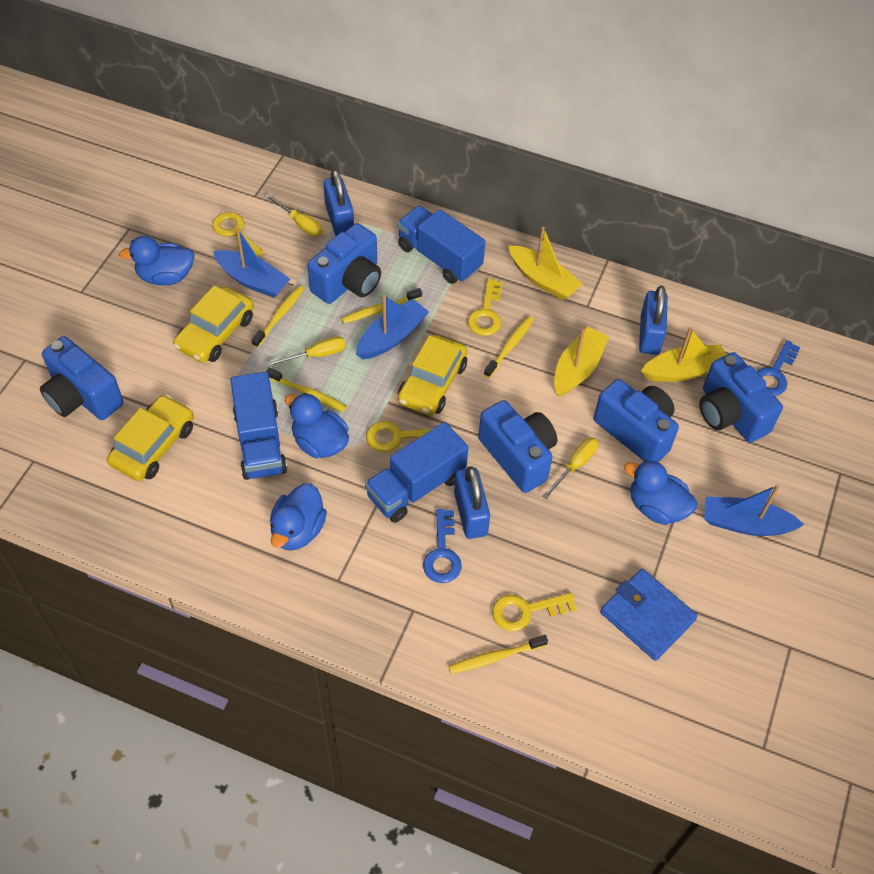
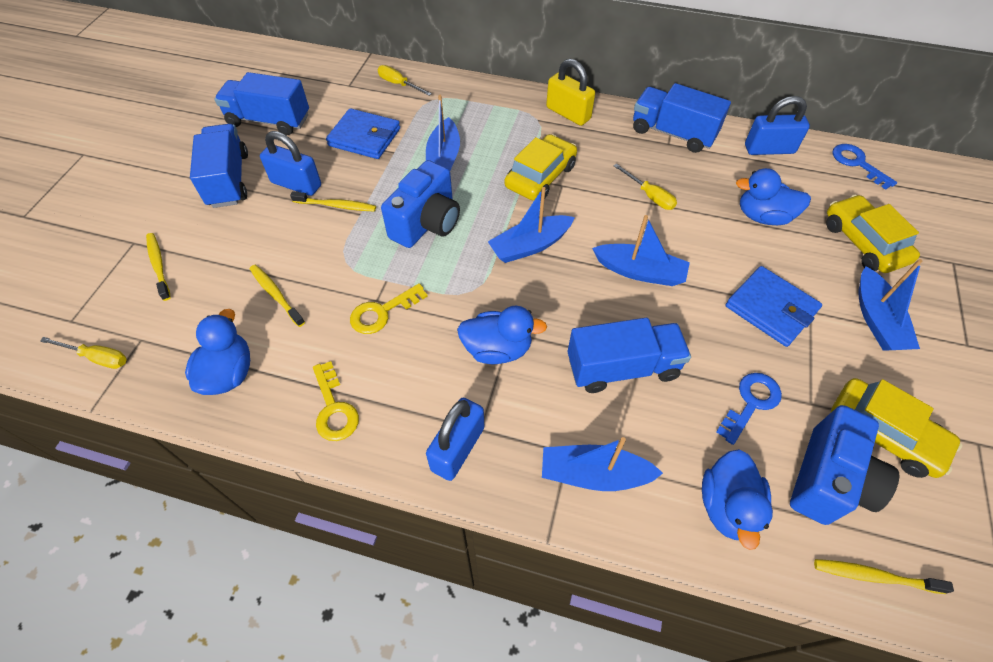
blue boat: [213,228,290,298] [356,295,429,359] [704,484,804,536] = 3 -> [426,95,460,171] [488,187,575,263] [542,437,663,491] [592,215,690,286] [858,259,922,351] = 5
blue camera: [40,336,124,420] [307,223,381,304] [478,400,557,493] [594,379,679,462] [699,352,783,443] = 5 -> [381,160,460,248] [790,405,899,525] = 2
blue truck: [230,372,287,480] [365,422,468,523] [397,206,485,284] = 3 -> [190,124,248,208] [214,72,309,135] [568,318,691,393] [633,83,731,153] = 4
blue wallet: [600,569,698,661] = 1 -> [326,108,400,159] [726,266,822,347] = 2
yellow boat: [509,227,582,300] [554,327,609,397] [641,327,726,382] = 3 -> none = 0
yellow key: [212,212,264,256] [366,421,433,452] [468,279,502,336] [492,593,576,631] = 4 -> [313,361,359,441] [350,283,428,334] = 2
yellow padlock: none = 0 -> [546,59,595,126] = 1
yellow toothbrush: [252,285,304,348] [266,368,347,412] [341,288,422,324] [448,635,548,674] [484,316,534,378] = 5 -> [146,233,171,301] [250,265,305,327] [290,191,376,212] [814,559,954,594] = 4

